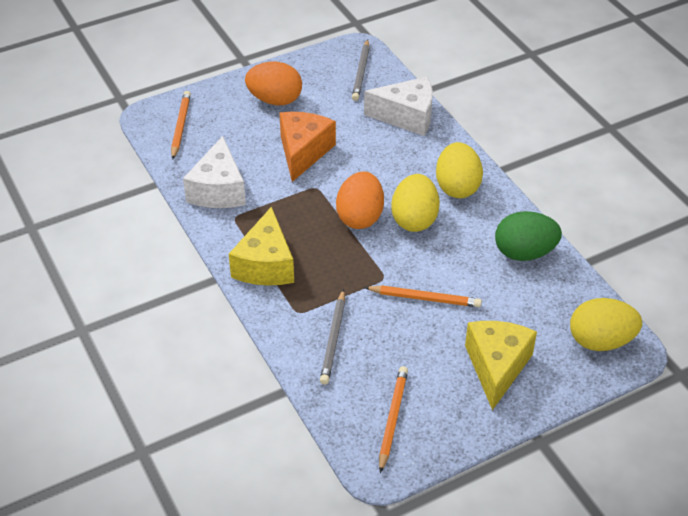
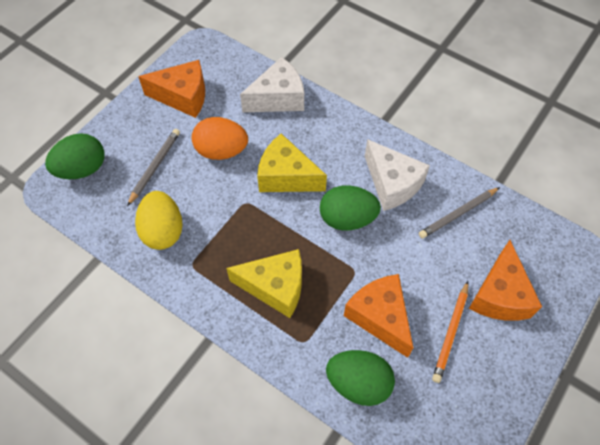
green egg: [495,211,562,261] = 1 -> [45,133,105,179] [320,185,381,230] [326,350,395,406] = 3
orange cheese: [279,112,336,182] = 1 -> [138,60,205,118] [344,274,413,358] [469,240,542,321] = 3
orange egg: [245,62,302,106] [336,171,384,229] = 2 -> [192,117,248,160] = 1
orange pencil: [171,91,191,160] [364,285,482,307] [379,366,408,473] = 3 -> [432,281,468,383] = 1
yellow egg: [391,174,440,232] [436,142,483,198] [570,298,642,351] = 3 -> [135,191,183,250] = 1

